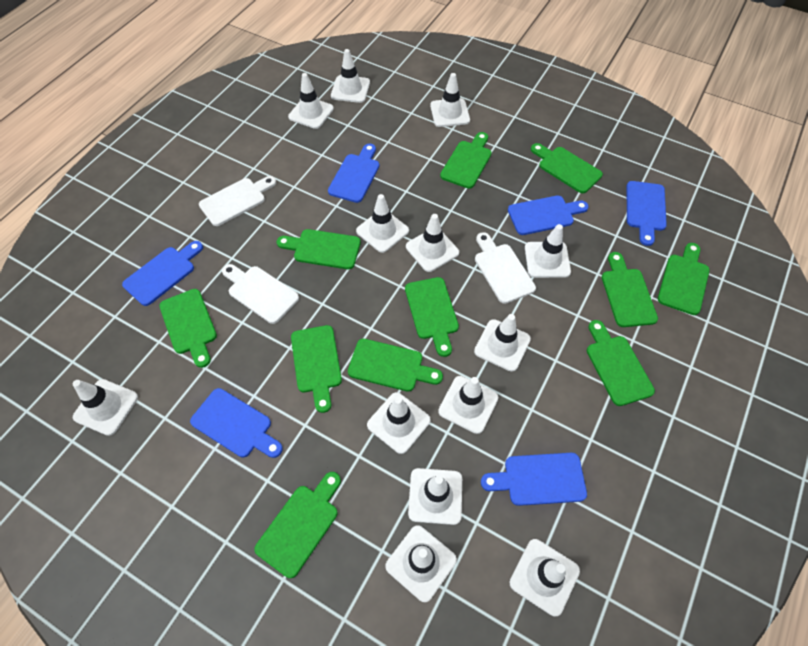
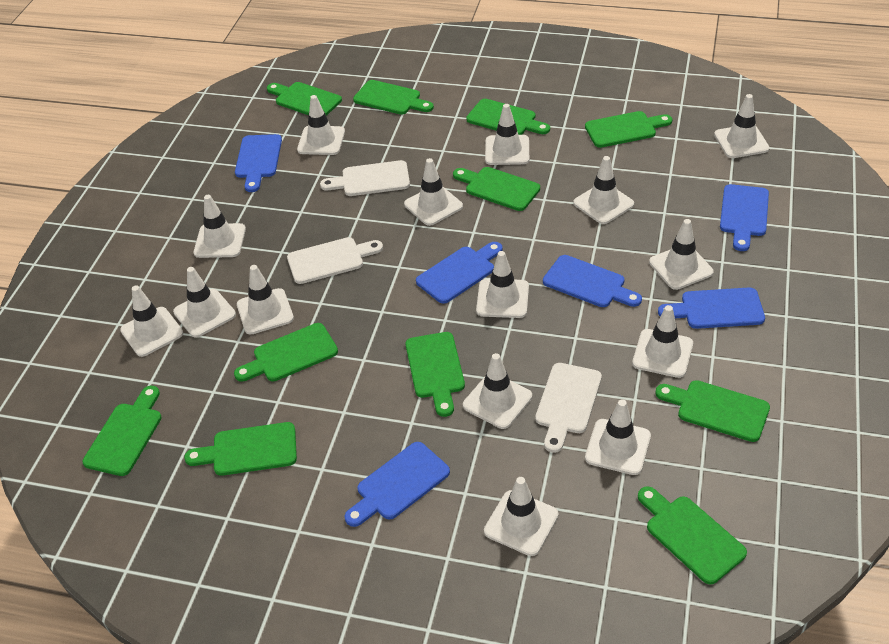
white traffic cone: [73,379,138,436] [288,73,334,129] [331,49,370,103] [356,194,409,253] [367,392,431,454] [385,525,457,602] [406,214,459,272] [408,468,462,525] [430,73,470,127] [438,376,498,434] [474,314,531,372] [510,539,580,616] [525,224,571,278] = 13 -> [120,285,183,357] [173,267,236,338] [194,195,246,258] [237,265,294,335] [297,95,345,155] [404,158,463,226] [463,353,532,429] [476,251,529,318] [484,477,559,556] [485,104,529,165] [573,156,634,224] [585,399,651,475] [632,305,693,378] [649,219,714,290] [714,94,770,158] = 15

